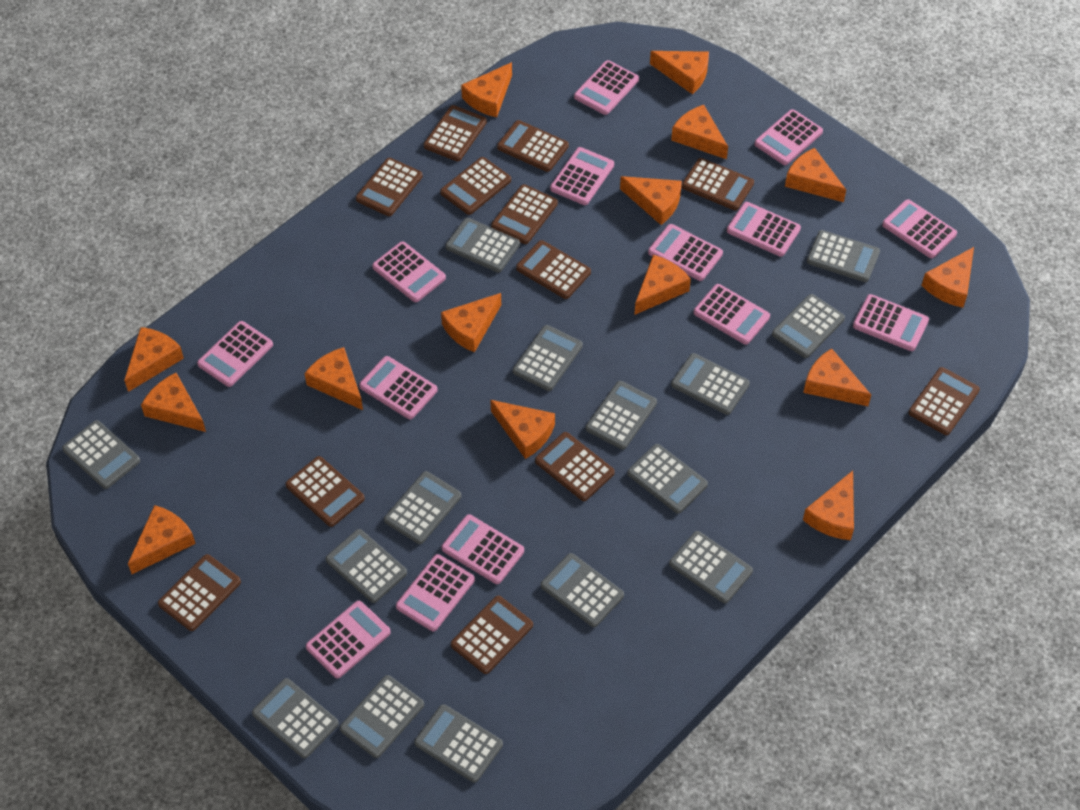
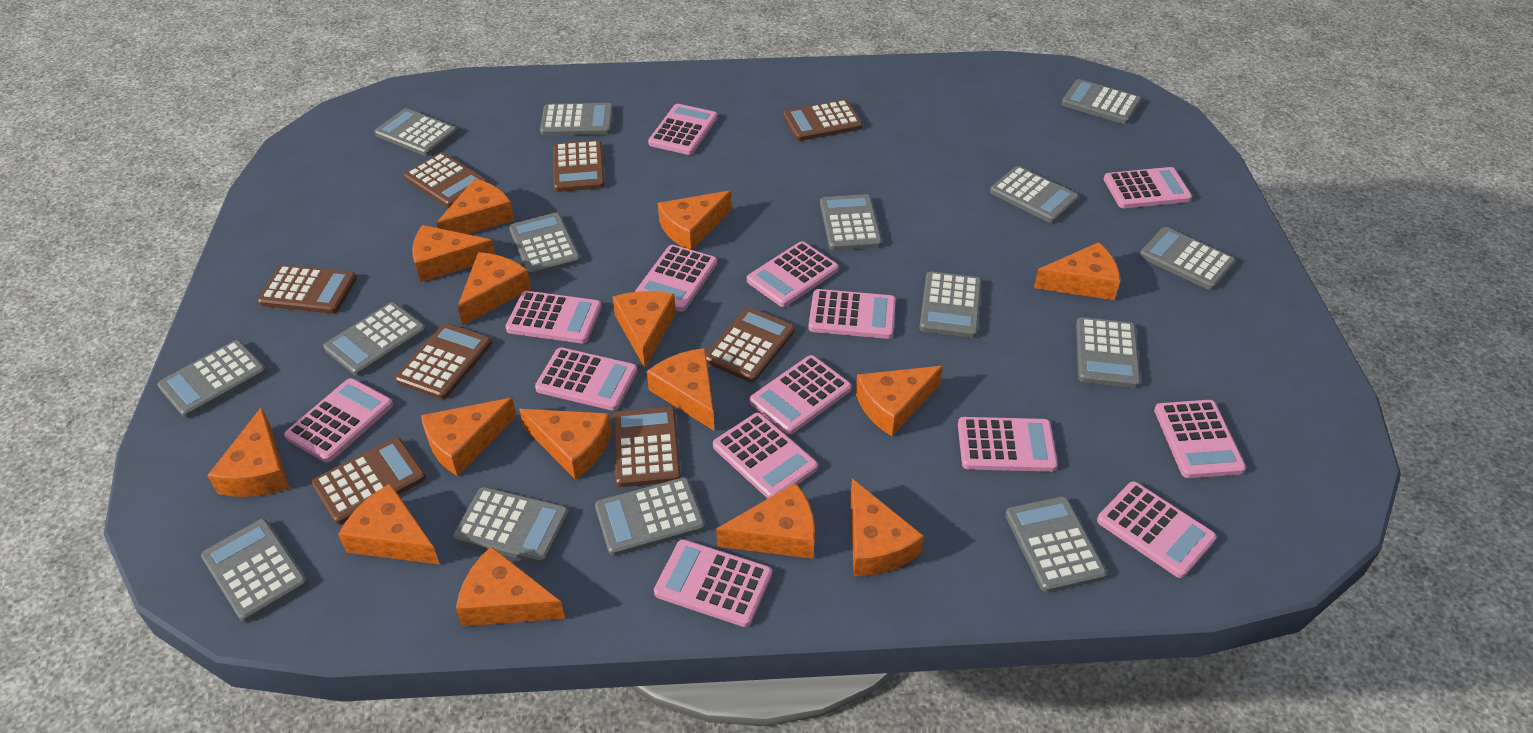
brown calculator: [158,554,241,631] [285,456,365,527] [356,158,423,216] [424,105,487,161] [440,157,511,215] [451,596,533,674] [491,184,558,244] [497,120,569,172] [516,240,591,299] [535,432,615,501] [682,158,754,210] [908,367,980,435] = 12 -> [258,265,357,314] [312,437,426,525] [395,323,492,399] [404,153,487,208] [553,140,605,192] [613,407,681,487] [706,307,795,382] [783,99,863,141] = 8

